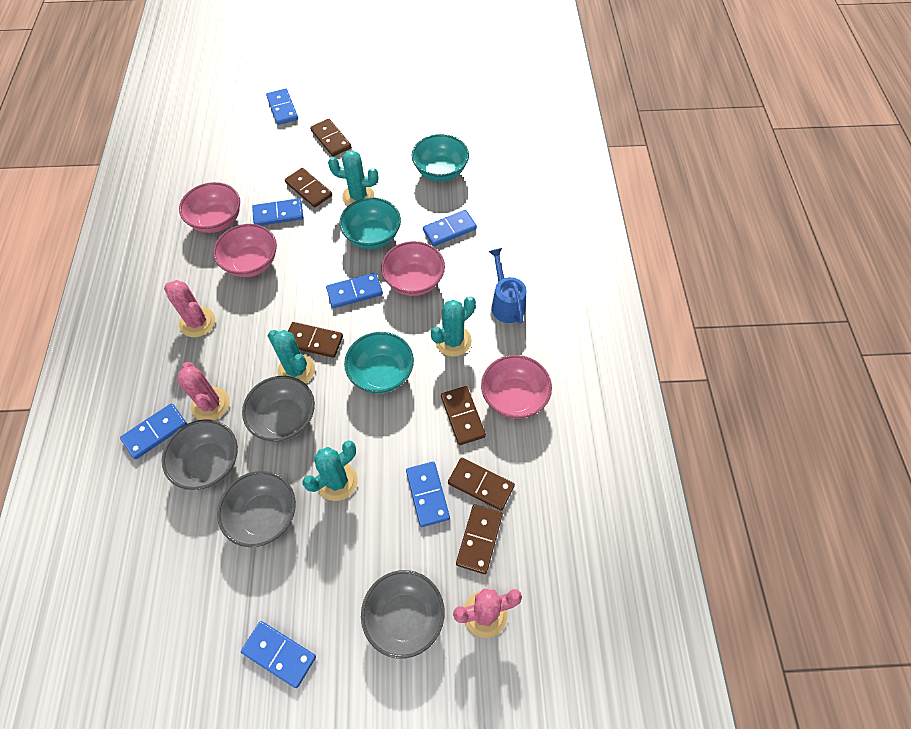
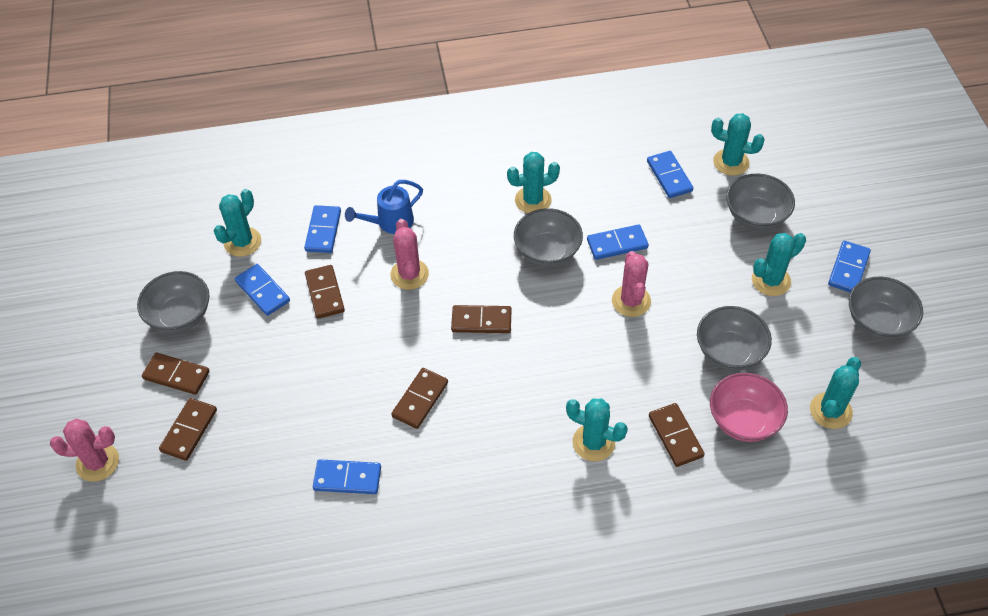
blue domino: [120,403,187,459] [241,621,316,688] [252,198,303,226] [266,89,298,125] [326,273,383,308] [406,462,450,527] [423,210,477,246] = 7 -> [235,264,290,316] [304,205,341,253] [313,459,381,494] [587,224,649,260] [647,151,693,198] [828,241,871,292] = 6
grey bowl: [162,419,238,490] [217,471,296,547] [242,376,315,442] [361,570,444,659] = 4 -> [137,271,210,333] [514,208,583,267] [697,306,772,371] [726,173,795,230] [849,276,923,340] = 5
pink bowl: [179,182,240,233] [213,224,277,277] [381,241,445,296] [481,355,552,419] = 4 -> [710,373,788,442] = 1
turquoise bowl: [339,198,401,249] [344,332,414,394] [412,134,469,181] = 3 -> none = 0
turquoise cactus: [268,330,315,383] [303,440,358,501] [328,150,378,206] [431,296,476,357] = 4 -> [214,189,261,257] [507,152,560,213] [566,399,628,461] [711,113,765,176] [752,233,806,296] [810,357,861,429] = 6

